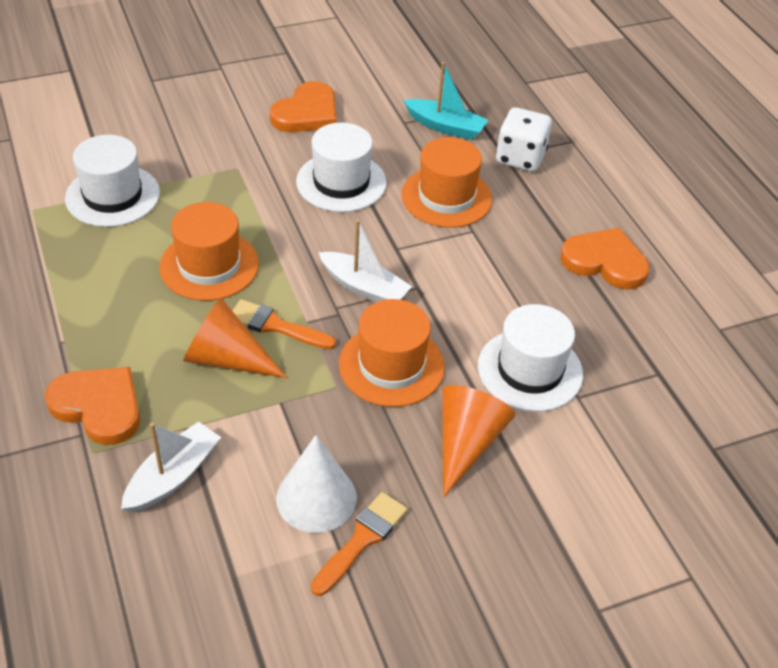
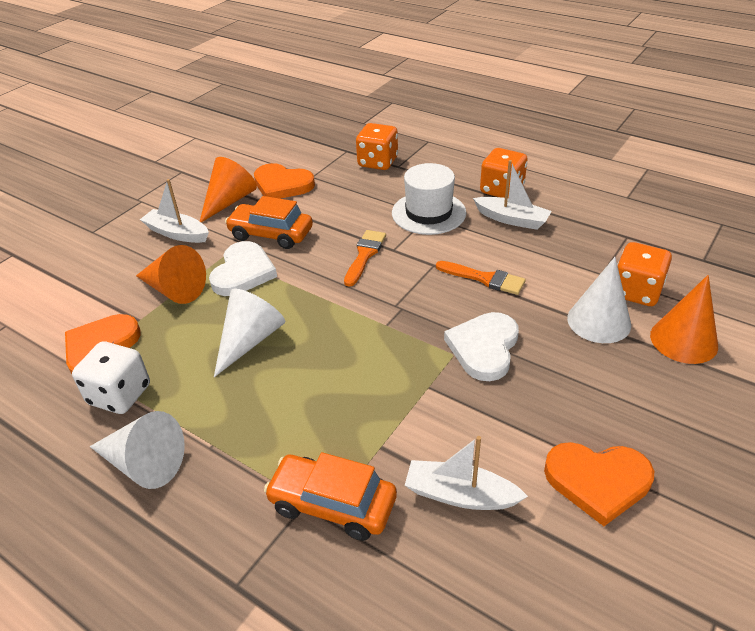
orange car: none = 0 -> [225,196,313,249] [264,452,397,541] = 2
orange cone: [183,298,287,378] [442,385,515,497] = 2 -> [136,245,206,304] [200,157,257,222] [650,275,718,364] = 3
orange dice: none = 0 -> [356,123,398,170] [480,148,528,198] [617,242,672,306] = 3
orange hat: [159,202,259,301] [339,299,445,407] [401,137,492,228] = 3 -> none = 0
turquoise boat: [403,62,488,140] = 1 -> none = 0
white boat: [121,422,221,512] [318,220,412,302] = 2 -> [140,179,209,243] [405,436,528,510] [473,160,552,230] = 3
white cone: [276,435,357,533] = 1 -> [90,411,185,489] [214,288,285,377] [567,257,631,343] = 3
white hat: [65,135,160,227] [296,123,387,212] [478,304,583,412] = 3 -> [392,163,466,235] = 1
white heart: none = 0 -> [209,241,277,296] [444,312,519,381] = 2

